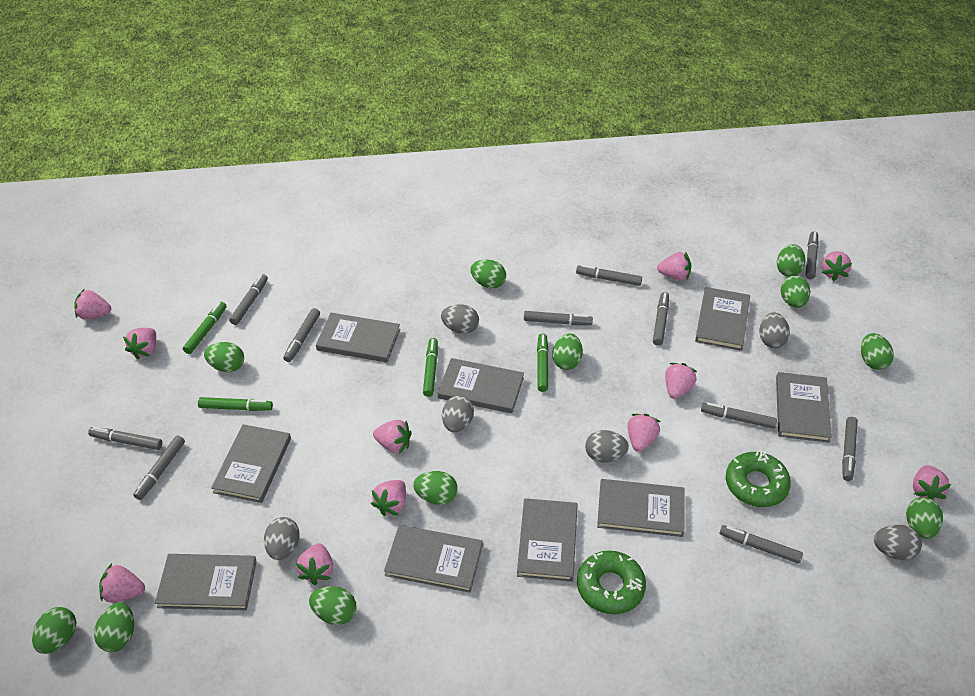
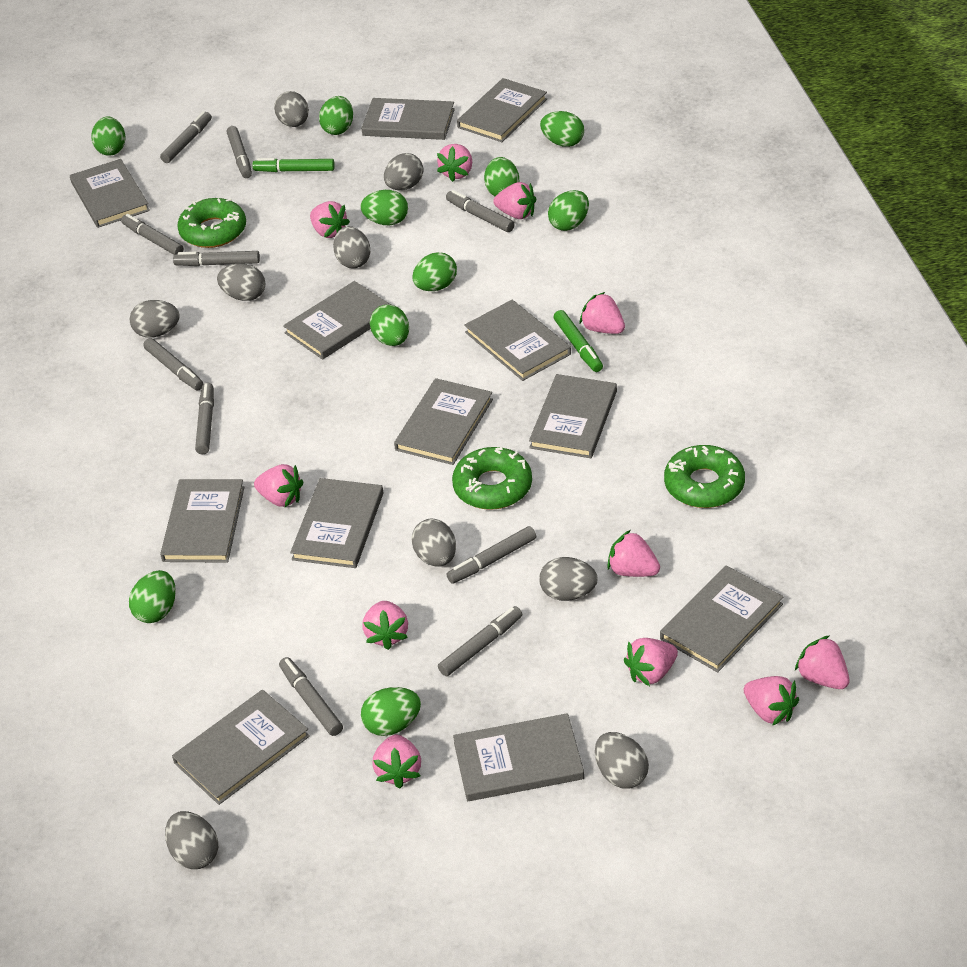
green donut: [577,551,646,614] [726,451,791,507] = 2 -> [177,198,246,248] [452,447,532,510] [664,445,745,508] = 3
green egg: [32,607,76,654] [94,603,134,652] [204,342,244,372] [309,586,357,625] [413,471,458,505] [470,260,506,289] [552,333,583,370] [777,244,805,277] [781,275,810,308] [861,333,894,370] [906,497,943,539] = 11 -> [91,117,125,156] [129,570,176,623] [319,96,353,135] [360,190,408,225] [361,687,421,736] [370,304,409,346] [412,252,457,291] [484,157,519,196] [540,111,584,147] [548,190,589,231] = 10
green marker: [183,302,227,354] [198,397,273,411] [423,338,438,397] [537,333,549,392] = 4 -> [252,158,335,172] [554,310,603,372] = 2
grey book: [155,554,257,610] [211,424,291,503] [316,313,400,362] [384,525,483,593] [438,358,524,413] [517,498,578,582] [597,479,685,537] [695,287,750,351] [776,372,832,443] = 9 -> [70,159,150,228] [160,479,244,563] [172,690,310,805] [283,281,391,360] [290,478,383,568] [361,98,455,140] [394,378,493,465] [453,713,584,801] [457,78,547,142] [464,300,571,381] [529,374,617,458] [660,565,783,672] = 12
grey egg: [264,517,300,560] [441,304,479,334] [442,396,474,432] [585,430,629,462] [759,312,790,348] [874,525,922,560] = 6 -> [130,300,180,338] [165,811,218,869] [217,264,265,301] [274,91,309,127] [333,226,370,269] [384,153,423,190] [411,519,456,567] [539,557,598,601] [595,732,649,788] = 9
grey marker: [88,427,162,450] [133,436,185,500] [229,274,268,325] [283,308,320,362] [524,311,593,325] [576,265,642,286] [653,292,669,346] [701,403,777,429] [720,525,803,564] [805,231,819,279] [842,417,858,481] = 11 -> [121,214,184,255] [143,338,204,390] [160,111,212,163] [173,251,260,266] [195,383,214,454] [227,126,252,178] [279,657,343,736] [438,606,522,676] [446,190,515,232] [447,526,536,584] = 10

